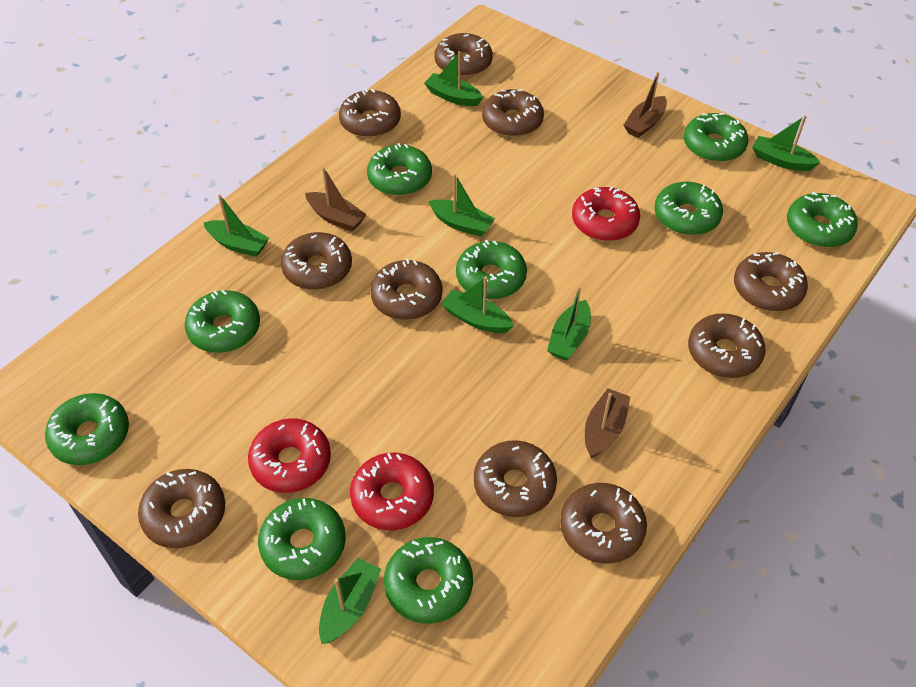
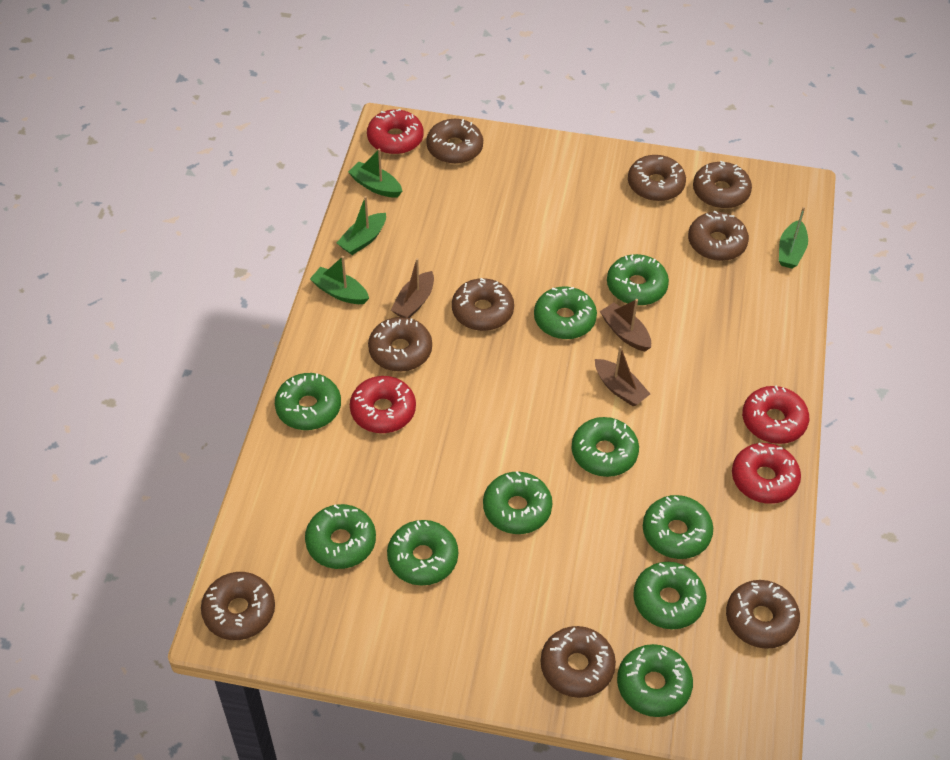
brown donut: [138,469,225,548] [281,232,352,290] [339,89,401,138] [370,259,443,320] [434,33,493,77] [474,440,557,517] [482,89,544,137] [560,483,647,563] [688,313,766,378] [734,252,808,311] = 10 -> [201,572,275,640] [368,317,432,372] [426,119,483,164] [452,278,514,331] [541,626,616,698] [628,155,686,201] [688,210,749,261] [693,161,752,209] [726,580,800,649] = 9
green boat: [203,194,269,257] [319,558,381,644] [424,51,483,106] [429,174,495,237] [441,276,514,333] [547,286,591,361] [752,115,821,171] = 7 -> [310,256,369,304] [337,196,386,255] [348,149,402,198] [779,207,808,269] = 4
green donut: [45,393,129,465] [185,290,260,353] [258,498,346,580] [367,143,432,196] [384,537,473,624] [456,240,527,299] [655,182,723,235] [684,113,748,162] [787,192,858,248] = 9 -> [275,373,341,430] [305,504,376,569] [387,520,458,586] [483,471,552,534] [534,286,597,339] [572,417,639,477] [607,254,669,306] [617,644,693,717] [633,562,706,629] [643,495,713,559] = 10
red donut: [248,418,331,493] [350,453,434,530] [572,186,640,241] = 3 -> [350,376,416,433] [367,109,424,154] [732,443,801,504] [742,385,809,444] = 4

